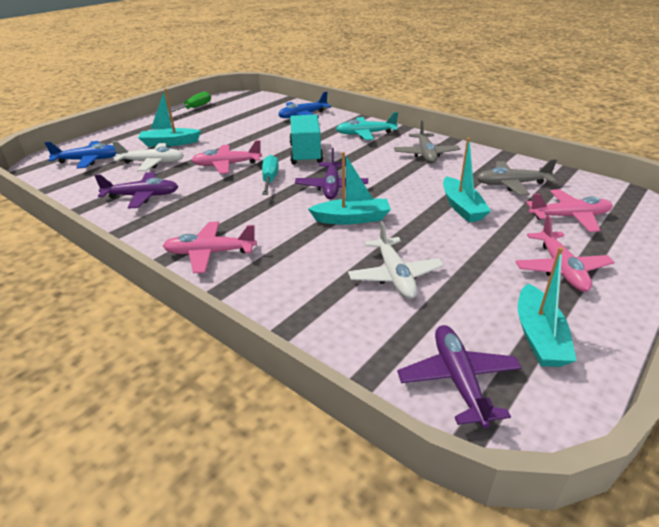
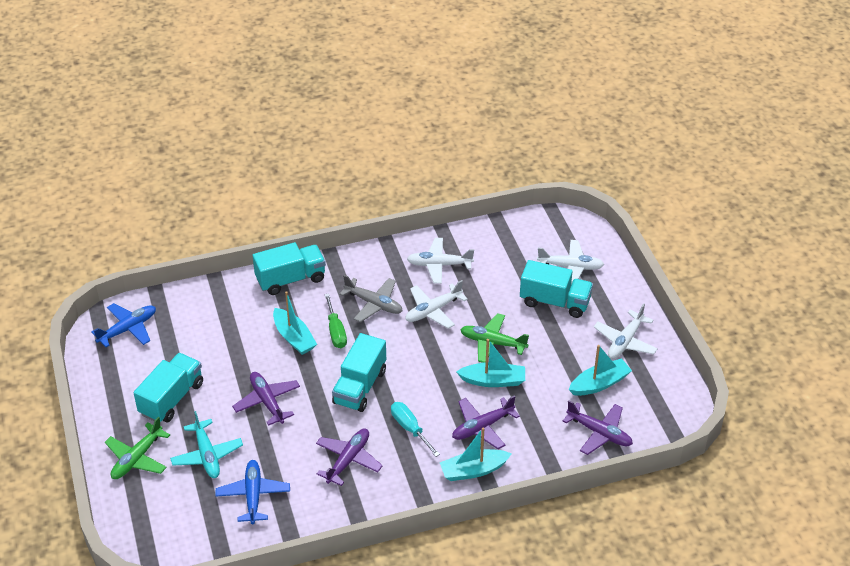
green plane: none = 0 -> [105,417,170,479] [460,313,529,363] = 2
grey plane: [394,120,460,164] [477,159,557,196] = 2 -> [339,275,402,322] = 1
pink plane: [163,222,257,273] [192,140,262,174] [515,215,614,292] [526,189,613,232] = 4 -> none = 0
purple plane: [94,172,179,209] [295,148,368,199] [397,325,522,428] = 3 -> [232,372,300,426] [316,429,383,486] [452,395,520,449] [563,400,633,455] = 4
turquoise truck: [289,114,323,165] = 1 -> [134,353,203,422] [253,242,326,295] [332,333,386,412] [520,260,593,318] = 4
white plane: [112,141,184,171] [348,222,444,299] = 2 -> [405,280,468,329] [407,238,474,284] [537,240,604,284] [594,303,658,359] = 4

